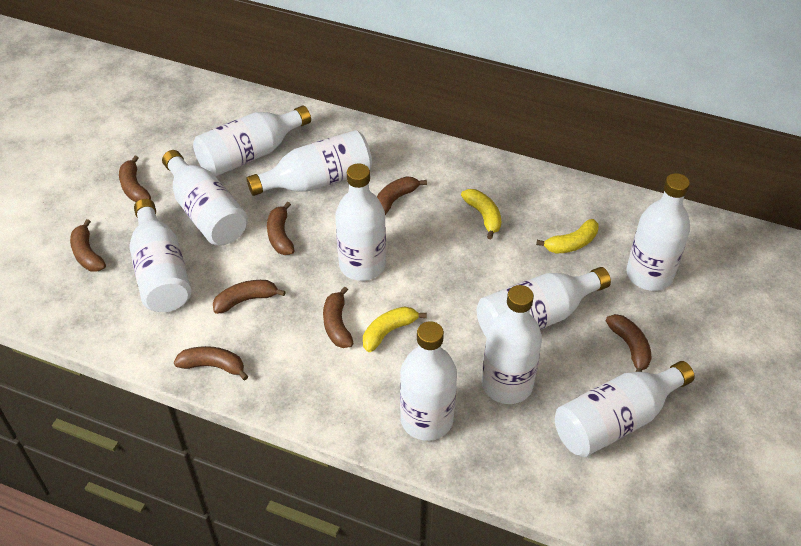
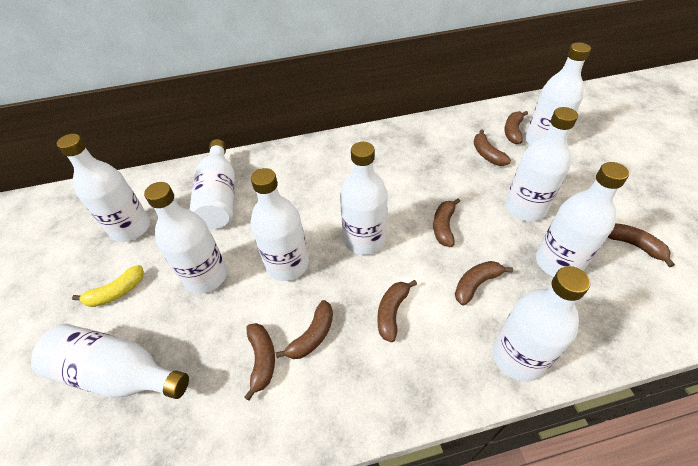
yellow banana: [363,306,427,352] [461,189,501,239] [536,219,599,254] = 3 -> [72,265,144,307] = 1

